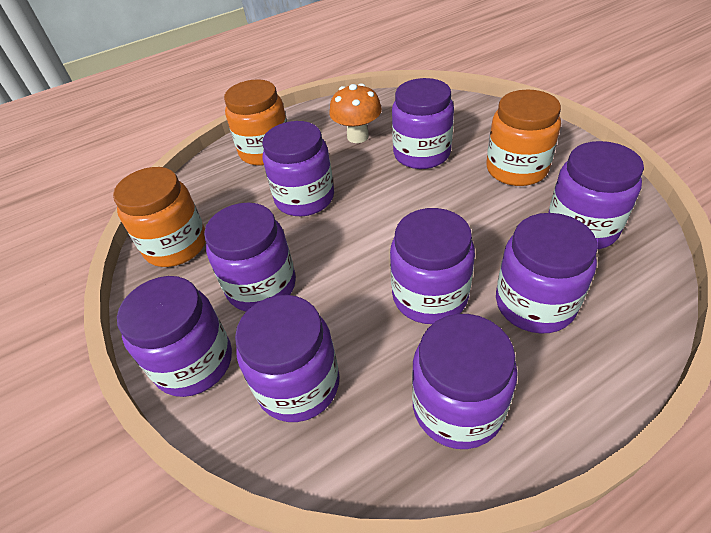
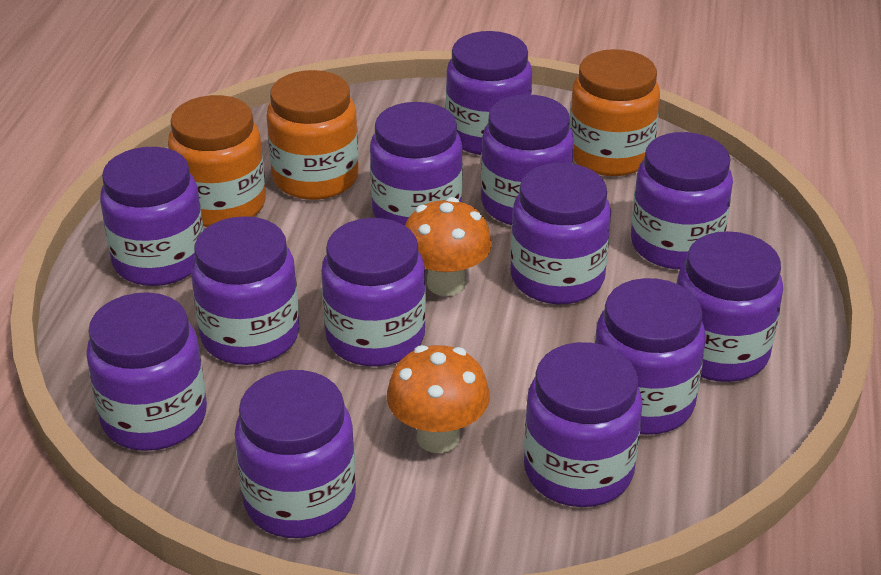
orange mushroom: [329,83,382,143] = 1 -> [387,345,490,453] [405,197,492,296] = 2
purple jar: [117,276,232,397] [204,202,296,311] [235,295,340,422] [262,121,334,216] [390,208,475,324] [392,78,454,169] [412,314,518,449] [496,213,598,334] [548,141,644,249] = 9 -> [86,292,207,451] [100,147,204,286] [191,216,300,365] [235,370,356,538] [321,218,426,367] [370,102,463,226] [446,31,532,155] [481,94,574,225] [510,163,611,305] [524,342,642,507] [595,278,706,435] [631,132,733,270] [677,231,783,382] = 13

